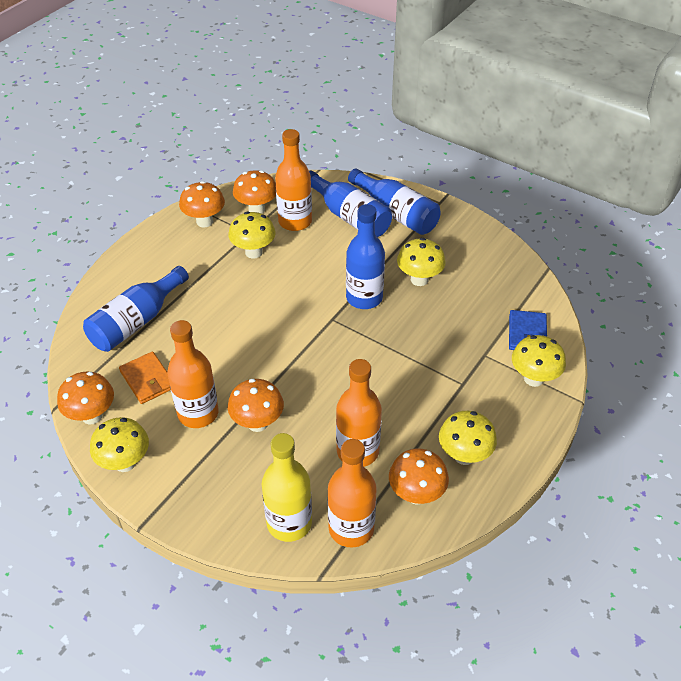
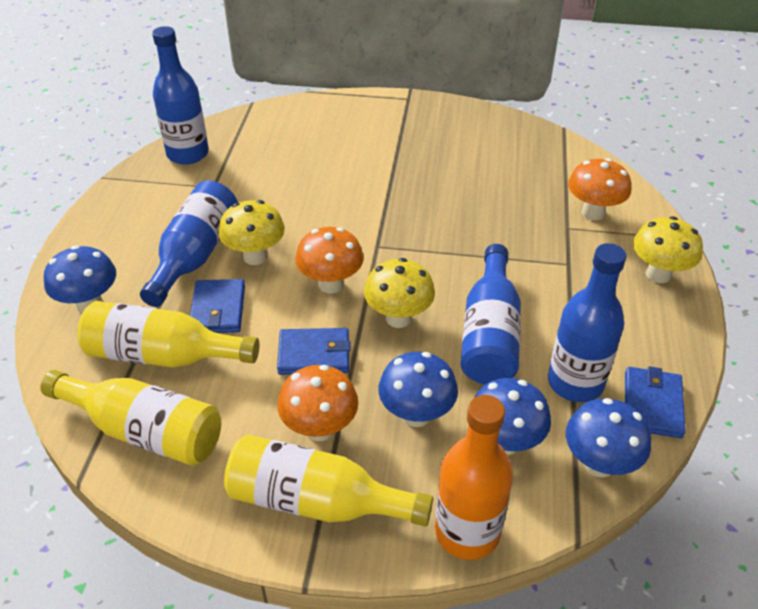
blue mushroom: none = 0 -> [44,245,116,314] [378,352,458,427] [474,378,551,455] [566,398,651,478] = 4
blue wallet: [509,310,547,350] = 1 -> [190,279,245,333] [277,328,351,375] [625,367,686,438] = 3
orange bottle: [167,320,219,428] [275,129,312,231] [328,439,377,548] [336,359,382,467] = 4 -> [435,395,513,560] = 1
orange mushroom: [57,372,114,425] [179,181,225,227] [228,379,284,432] [233,170,276,214] [389,448,449,505] = 5 -> [278,365,358,441] [295,227,364,294] [568,158,631,220] = 3
orange wallet: [119,351,171,404] = 1 -> none = 0
yellow bottle: [262,433,312,542] = 1 -> [40,370,221,466] [78,301,260,368] [224,435,433,527] = 3
yellow mushroom: [90,417,149,472] [229,212,276,259] [397,238,446,286] [439,411,497,465] [512,335,566,387] = 5 -> [218,200,285,265] [364,258,435,328] [633,216,703,283] = 3

